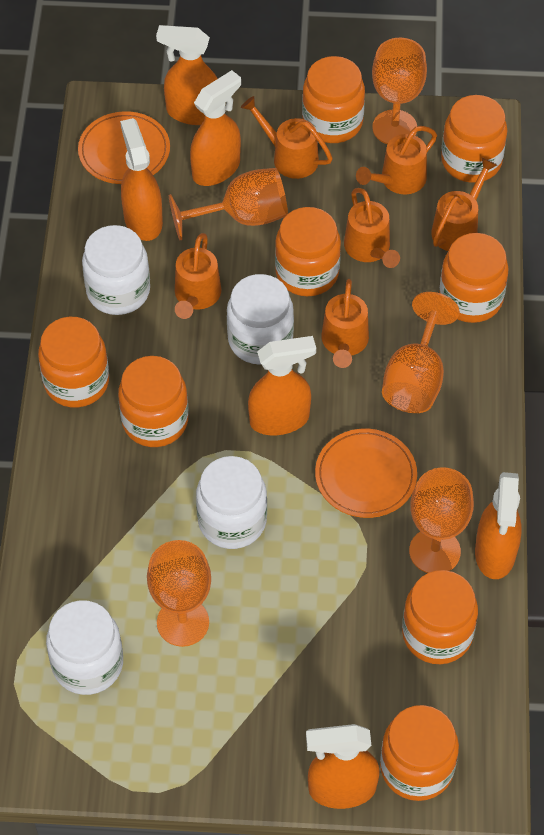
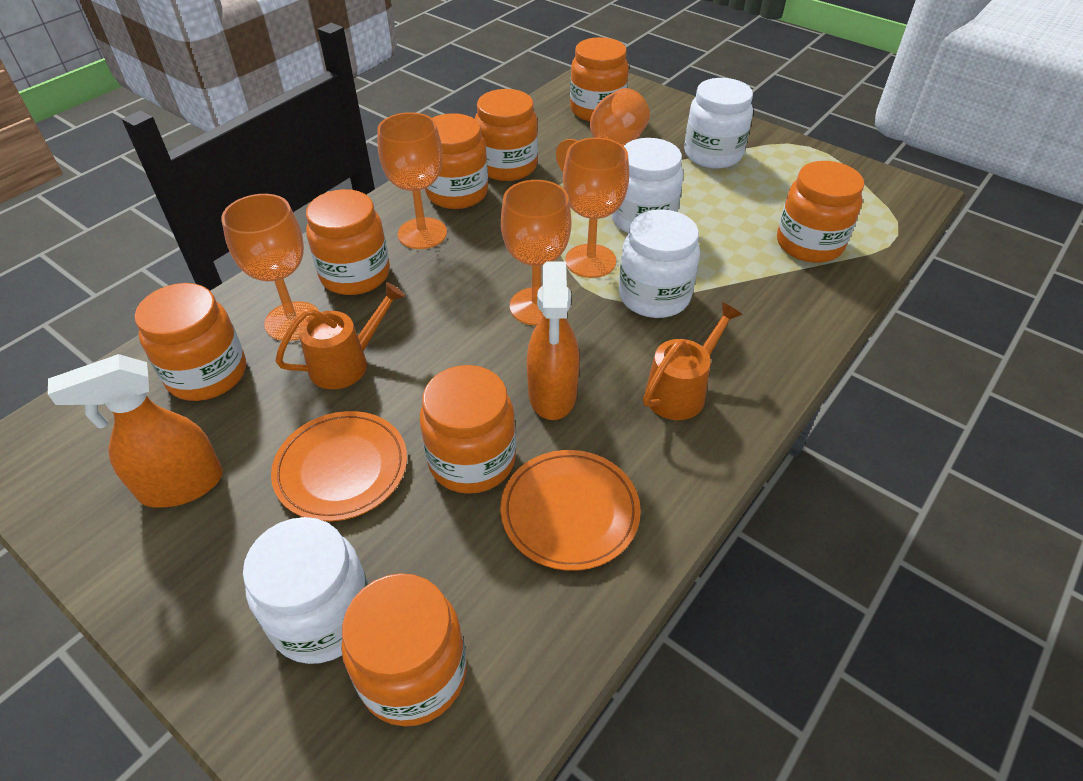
orange spray bottle: [120,118,163,241] [156,25,218,125] [190,70,241,186] [248,336,316,435] [306,724,380,809] [475,472,522,579] = 6 -> [48,354,223,508] [527,261,579,420] = 2
orange watering can: [175,233,221,319] [241,96,333,179] [321,279,369,368] [344,188,400,268] [356,126,437,195] [431,157,497,251] = 6 -> [275,282,405,389] [643,302,742,420] = 2

